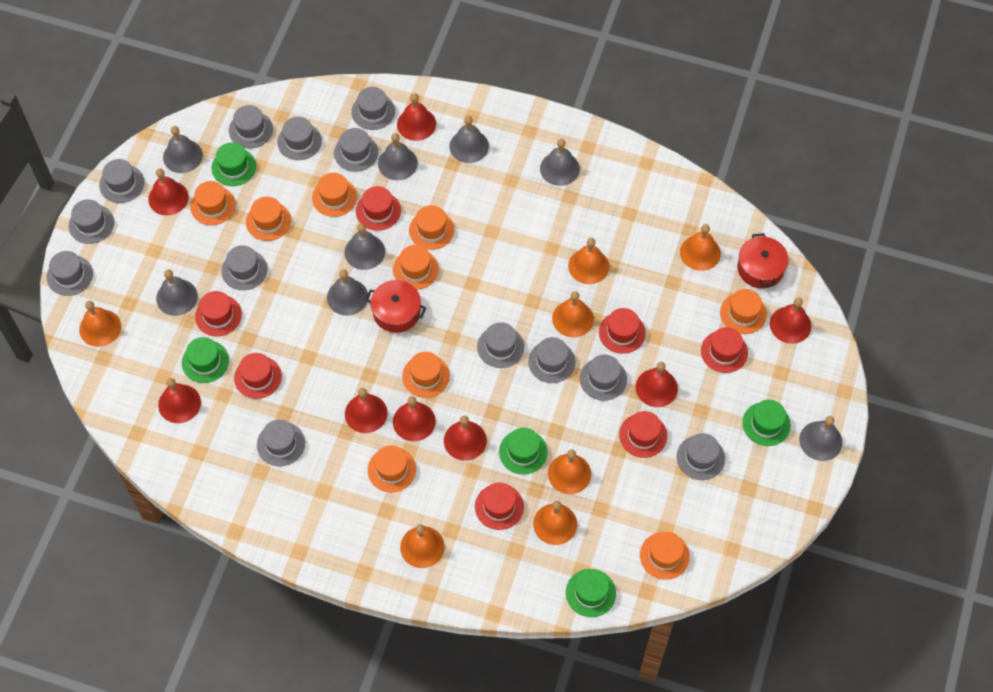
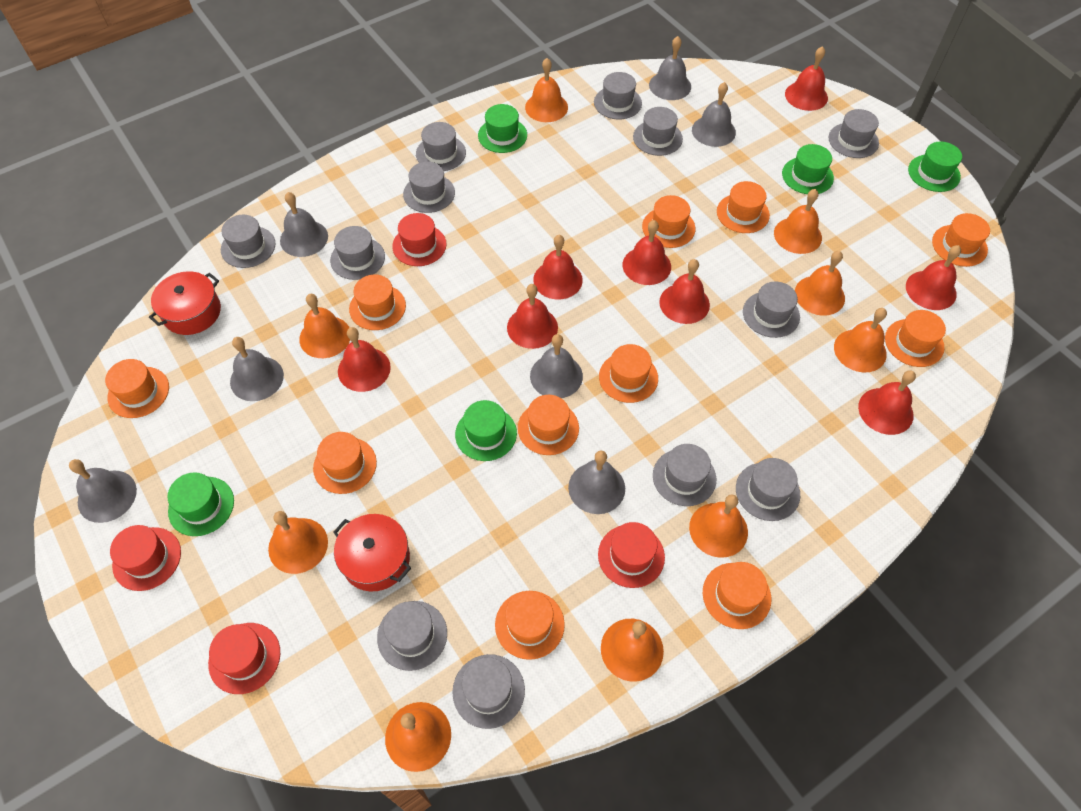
grey bell: [156,270,198,316] [163,126,203,173] [327,269,368,316] [345,223,385,270] [378,133,418,180] [449,116,489,163] [540,139,580,186] [799,416,842,461] = 8 -> [69,459,137,523] [230,337,284,401] [280,192,328,257] [530,334,583,398] [568,451,625,514] [649,36,691,100] [692,82,736,147] = 7
grey hat: [47,251,93,296] [69,199,114,244] [99,159,144,203] [221,245,268,290] [229,105,273,149] [257,420,305,466] [277,117,322,160] [334,128,378,172] [351,87,395,130] [477,322,524,368] [528,337,575,383] [580,355,627,401] [677,433,725,480] = 13 -> [221,215,276,268] [330,226,385,280] [377,601,447,671] [403,162,455,213] [416,122,466,171] [452,654,525,729] [594,72,642,119] [633,107,683,156] [653,444,716,506] [736,458,800,521] [743,282,800,338] [829,109,879,158] = 12
orange bell: [79,301,121,347] [400,524,445,568] [533,501,577,545] [548,450,591,494] [552,291,594,337] [568,238,609,284] [680,224,721,271] = 7 -> [268,511,328,574] [299,294,350,358] [385,702,451,772] [525,58,568,122] [601,619,664,682] [689,494,748,558] [774,189,822,254] [795,251,845,316] [834,308,887,373] = 9
orange hat: [190,181,236,225] [246,197,291,241] [312,173,357,217] [368,445,416,492] [393,245,439,290] [402,352,450,398] [409,205,454,250] [640,532,690,580] [720,289,767,334] = 9 -> [105,359,169,418] [313,432,377,494] [349,275,406,330] [495,591,565,660] [518,395,579,455] [599,344,658,403] [642,195,695,248] [703,562,771,629] [717,181,770,233] [885,310,946,367] [932,213,990,267] = 11
red hat: [195,291,242,336] [234,353,282,399] [356,186,401,231] [475,483,524,530] [599,308,646,354] [619,411,667,458] [701,327,748,373] = 7 -> [110,525,181,591] [208,623,280,694] [392,213,446,266] [598,522,665,588] = 4

